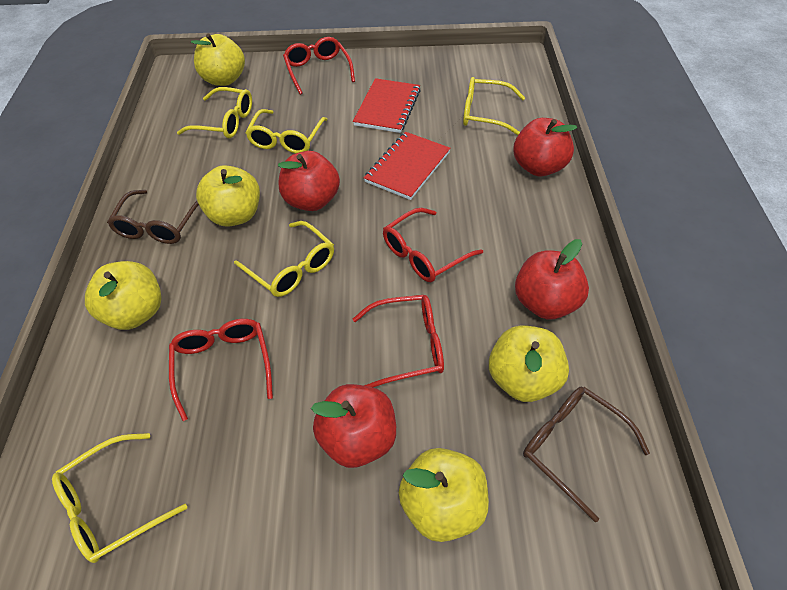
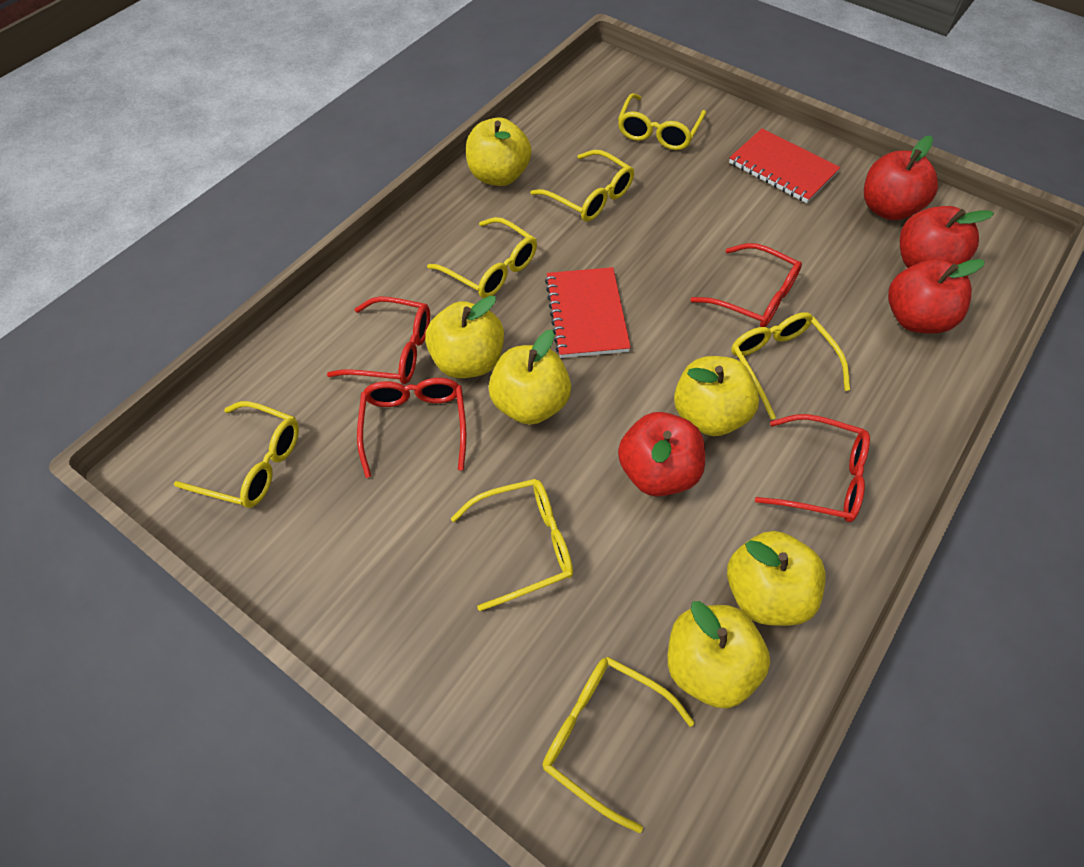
brown glasses: [107,190,199,244] [523,386,650,522] = 2 -> none = 0
yellow apple: [85,261,162,330] [191,33,245,86] [196,165,260,227] [399,448,489,542] [489,325,569,402] = 5 -> [425,295,504,378] [466,117,531,186] [489,330,571,425] [668,601,770,708] [674,356,759,436] [727,531,825,626] = 6
yellow glasses: [52,433,187,563] [177,87,252,138] [234,221,334,297] [245,109,328,154] [463,77,525,135] = 5 -> [174,401,299,508] [427,217,537,298] [451,479,573,611] [531,150,634,222] [542,656,695,833] [618,93,706,150] [731,312,850,420] = 7

